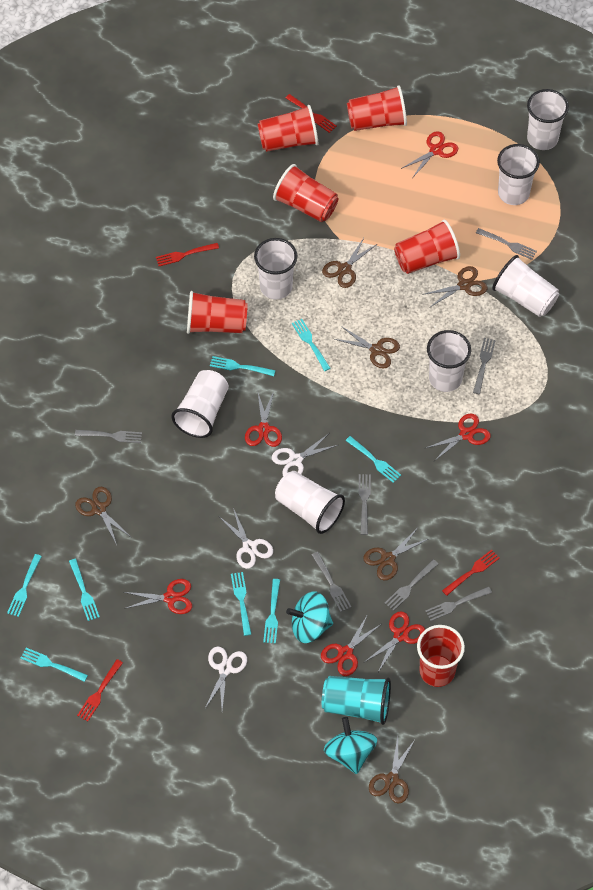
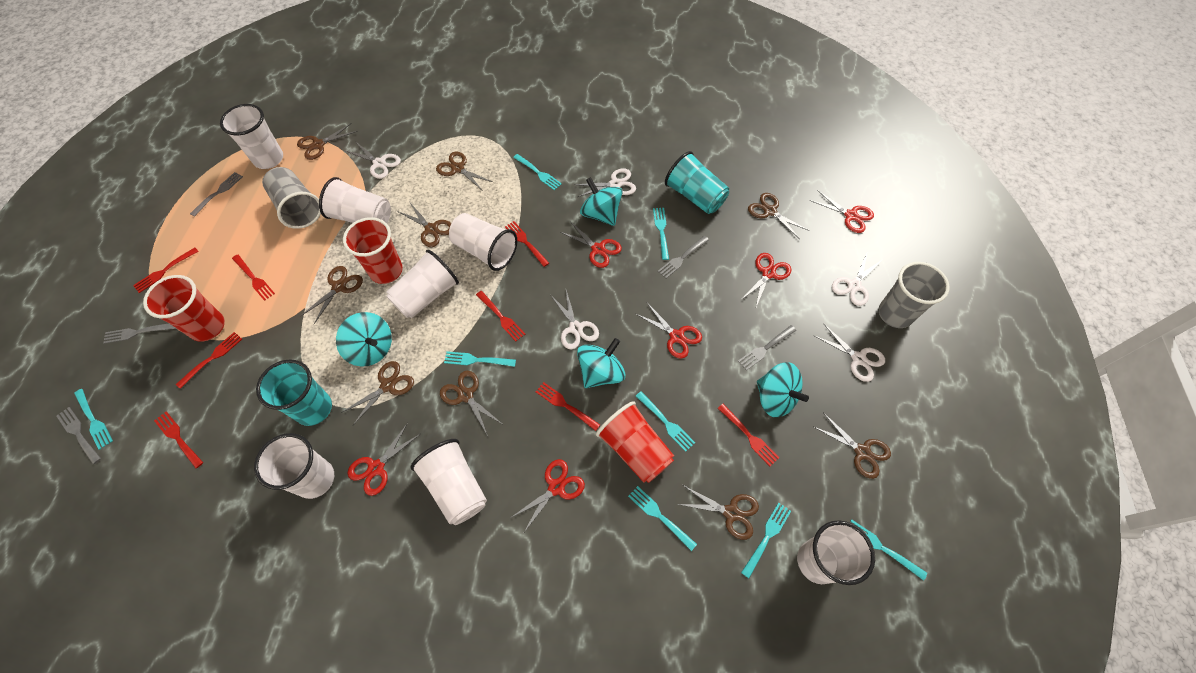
brown scissors: [75,487,132,545] [322,236,377,288] [335,326,400,369] [363,529,428,580] [369,737,415,804] [422,266,487,307] = 6 -> [297,123,358,160] [301,266,363,324] [341,361,414,425] [397,203,451,247] [436,152,493,191] [440,371,502,436] [678,485,759,540] [748,193,810,239] [814,413,891,479] = 9
grey cup: none = 0 -> [262,167,321,229] [879,262,950,328] = 2
grey fork: [75,430,142,443] [312,552,351,612] [358,474,371,535] [385,559,438,611] [425,587,492,621] [473,338,496,394] [476,228,537,260] = 7 -> [56,407,101,464] [103,323,177,344] [190,172,243,217] [658,236,709,278] [738,325,796,370] = 5
red cup: [187,291,248,334] [257,105,318,152] [273,164,338,222] [347,85,407,131] [394,220,460,274] [417,625,465,687] = 6 -> [143,275,225,342] [343,217,403,284] [596,401,674,483] = 3
red fork: [77,659,123,721] [156,243,219,266] [286,94,337,133] [442,549,500,596] = 4 -> [133,248,199,293] [154,412,203,468] [176,332,242,389] [232,254,275,301] [476,291,525,341] [505,221,549,267] [536,382,600,431] [718,404,779,466] = 8
turquoise cup: [322,676,391,725] = 1 -> [256,359,332,426] [665,151,729,214] = 2
turquoise spinning top: [286,591,333,643] [324,717,377,774] = 2 -> [336,312,392,367] [577,338,625,388] [580,177,623,226] [757,362,809,417] = 4
white scissors: [204,646,247,710] [220,508,273,569] [272,433,338,476] = 3 -> [346,141,401,179] [550,290,599,349] [574,168,636,197] [813,323,885,382] [832,251,882,306] = 5

